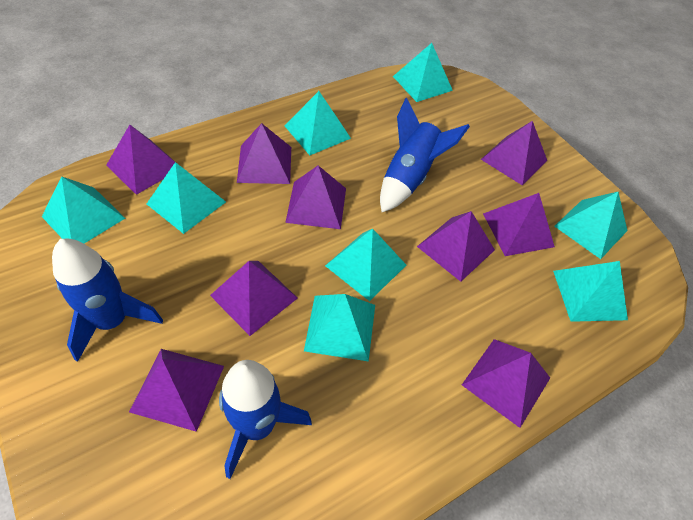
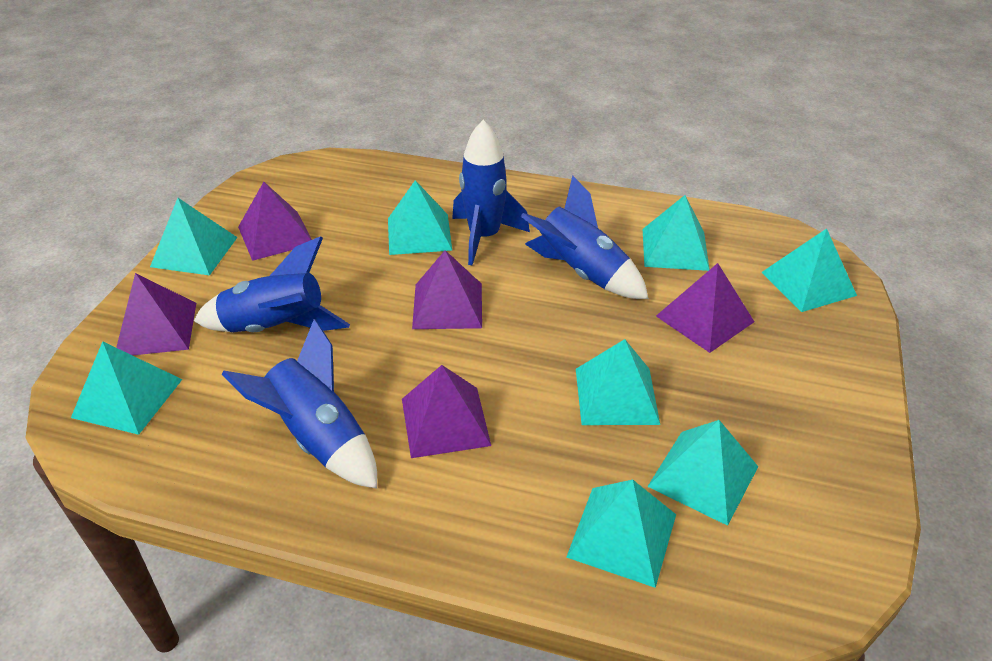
blue rocket: [52,239,163,362] [219,360,312,479] [380,98,470,212] = 3 -> [194,236,350,332] [221,319,377,489] [452,120,530,265] [521,175,649,299] = 4
purple pyramid: [106,125,175,195] [129,349,224,432] [210,261,298,336] [237,123,291,184] [285,166,346,229] [417,211,495,282] [462,339,550,428] [481,121,547,186] [483,193,555,256] = 9 -> [116,273,196,355] [238,182,312,261] [402,365,491,458] [412,250,482,329] [656,263,754,353] = 5

